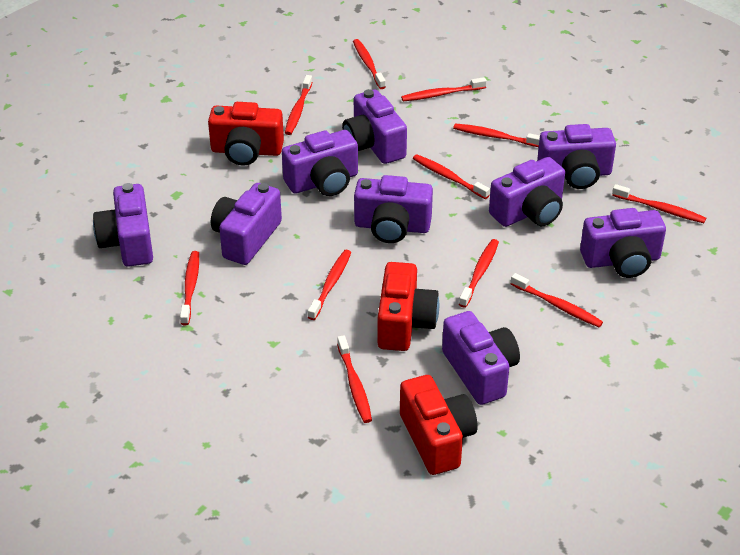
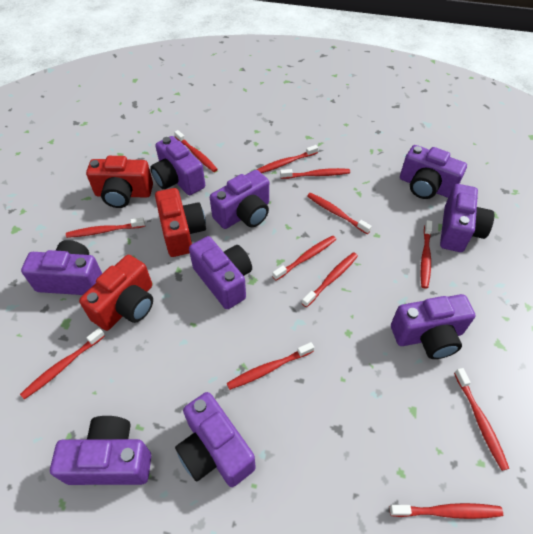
red toothbrush: [180,251,199,325] [285,75,313,135] [308,250,351,320] [337,335,372,423] [353,39,386,89] [401,77,487,101] [413,154,490,199] [453,123,540,147] [459,239,499,308] [511,273,603,327] [612,184,706,223] = 11 -> [20,328,105,399] [66,218,145,238] [174,130,218,172] [227,342,314,390] [257,145,318,173] [272,236,336,281] [280,168,350,179] [302,252,358,307] [307,193,372,234] [389,503,503,519] [421,220,432,289] [454,368,509,471] = 12

